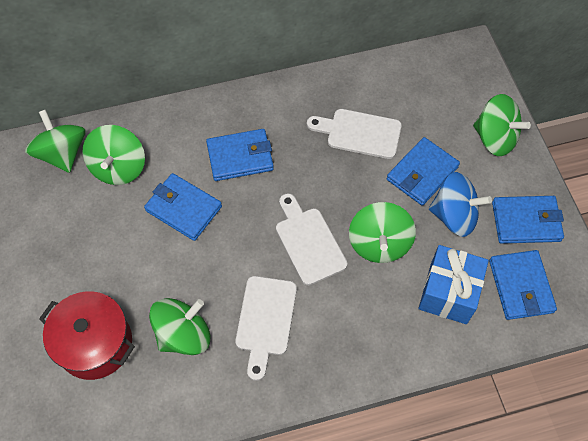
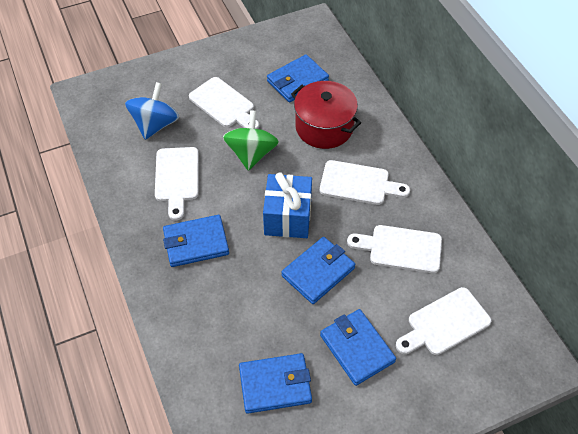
green spinning top: [25,110,85,173] [83,125,145,185] [149,298,210,355] [349,202,416,263] [473,94,531,156] = 5 -> [223,110,279,171] = 1
white cutting board: [235,276,297,381] [276,193,347,285] [307,109,401,159] = 3 -> [155,147,199,220] [189,77,259,129] [320,160,410,205] [347,225,442,273] [396,287,491,355] = 5

